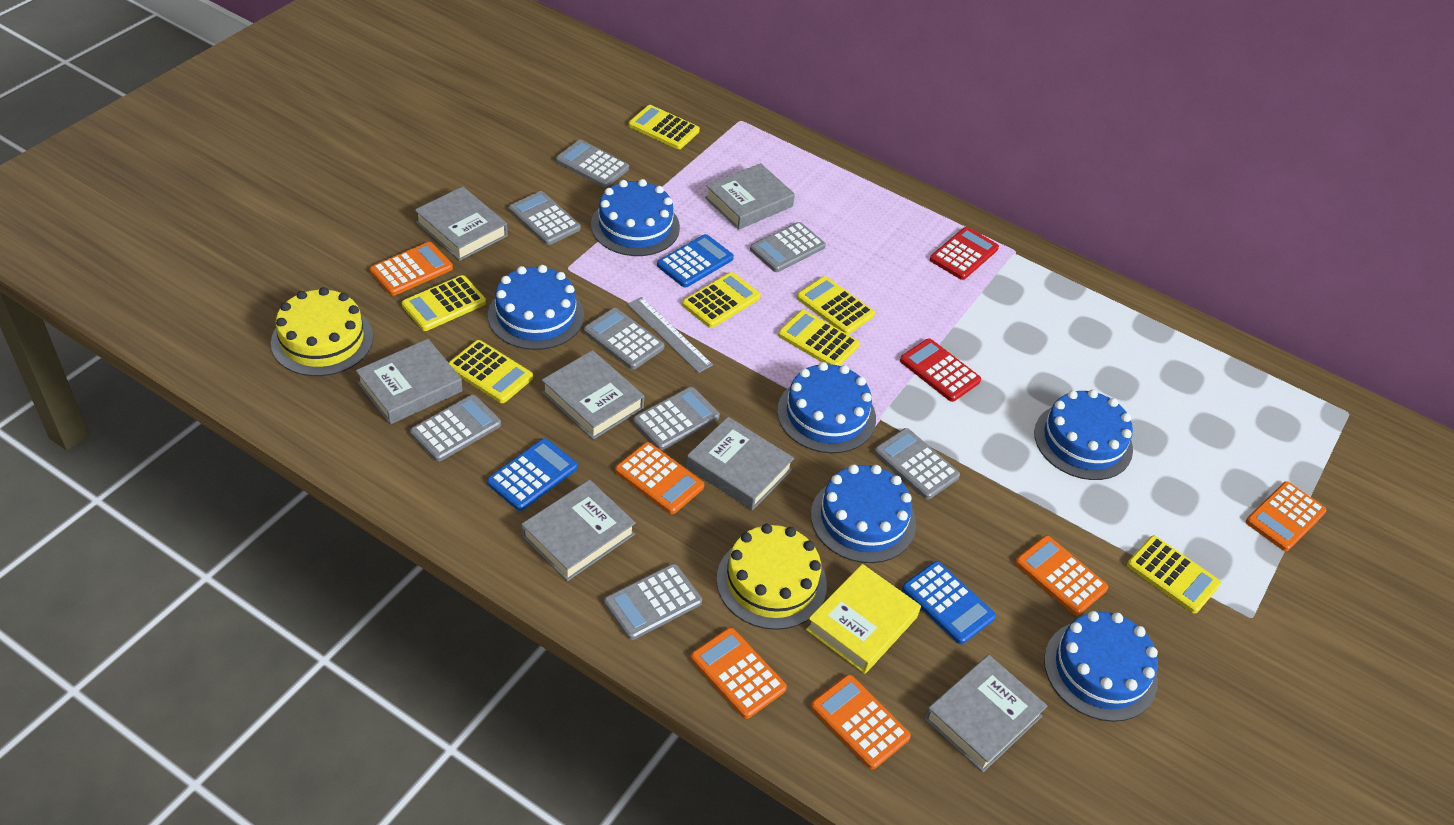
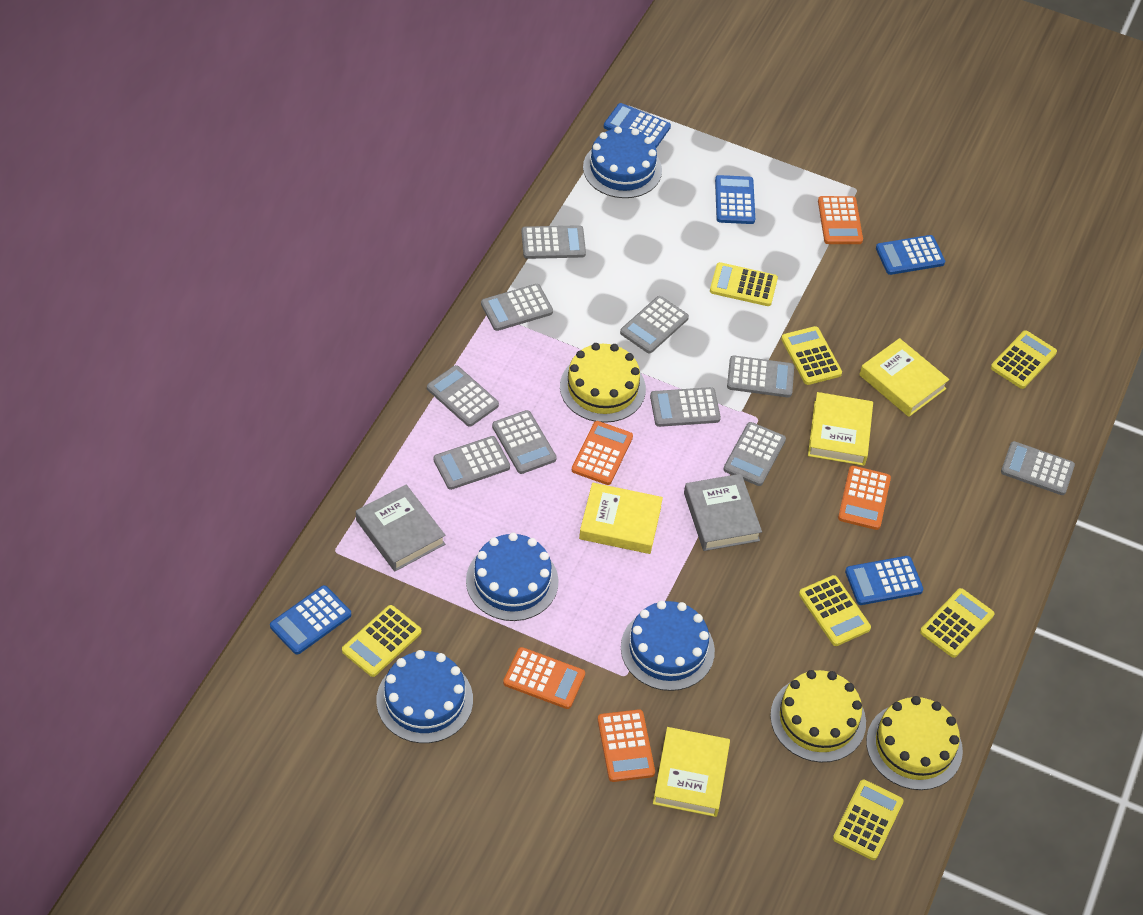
blue cake: [488,265,584,350] [591,179,680,256] [777,362,876,453] [811,464,916,563] [1034,389,1133,480] [1044,611,1158,722] = 6 -> [376,650,473,743] [466,532,559,621] [583,127,662,198] [621,601,715,691] = 4
blue calculator: [487,438,578,511] [657,234,734,288] [902,561,996,644] = 3 -> [270,585,351,655] [604,103,671,148] [715,175,755,224] [845,556,923,605] [876,235,945,275] = 5
grey book: [356,339,463,425] [415,186,508,261] [521,480,636,581] [542,350,644,440] [686,417,794,510] [705,163,795,230] [924,655,1048,772] = 7 -> [356,484,445,571] [684,474,762,551] = 2
grey calculator: [410,395,501,462] [509,191,581,245] [556,140,629,188] [584,308,664,370] [604,564,702,640] [633,387,720,450] [750,222,826,272] [874,428,960,499] = 8 -> [427,365,499,427] [434,436,510,490] [481,284,553,331] [492,410,557,474] [521,225,586,259] [620,296,689,353] [650,387,721,427] [723,422,786,486] [727,356,794,397] [1001,441,1075,495] = 10
grey ruler: [627,297,713,373] = 1 -> none = 0
orange calculator: [370,242,453,296] [615,442,704,514] [691,628,787,719] [811,675,911,769] [1015,536,1108,615] [1246,481,1327,551] = 6 -> [503,647,585,709] [572,421,633,485] [598,709,655,782] [818,196,863,244] [838,466,891,530] = 5
red calculator: [900,338,981,402] [930,227,999,280] = 2 -> none = 0
yellow book: [806,564,921,674] = 1 -> [579,483,663,554] [653,727,730,817] [808,392,873,466] [859,338,949,417] = 4
yellow cake: [271,287,373,376] [717,524,827,630] = 2 -> [560,343,646,423] [770,670,866,762] [866,696,963,790] = 3

